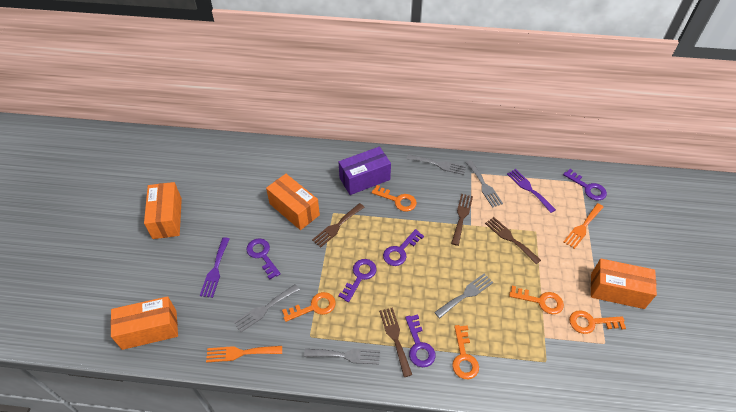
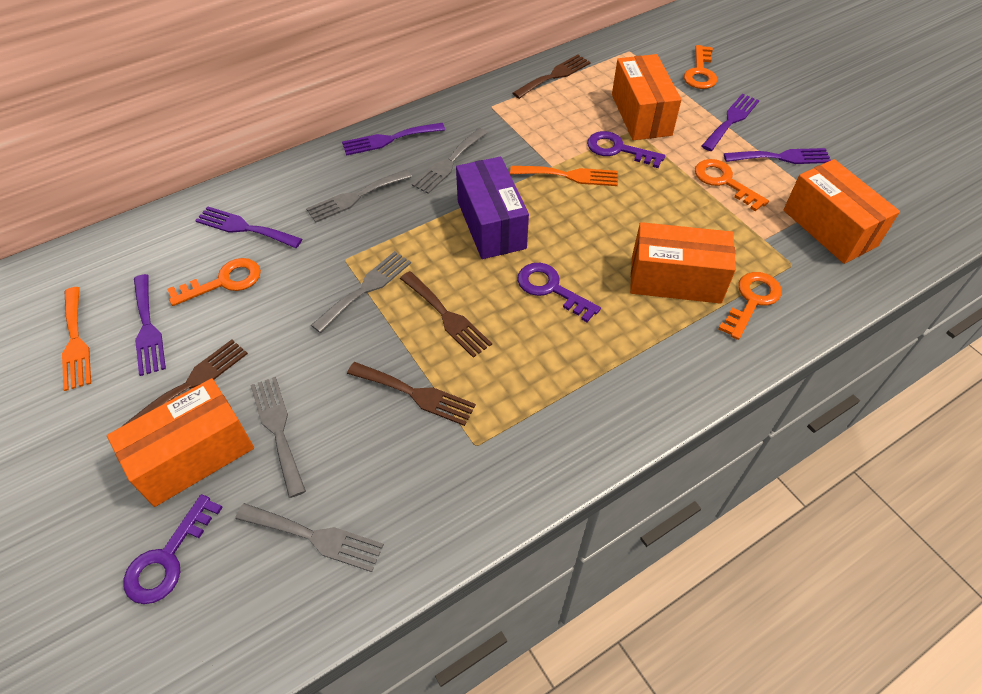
orange key: [282,292,336,322] [371,185,417,212] [452,325,479,379] [509,286,564,314] [569,311,626,334] = 5 -> [167,258,261,306] [684,45,717,89] [695,159,769,212] [719,272,782,340] = 4
purple fork: [200,237,230,298] [507,169,556,213] = 2 -> [134,274,166,376] [195,206,302,248] [342,123,445,156] [702,94,760,151] [724,148,831,164] = 5
purple key: [246,238,281,280] [338,259,377,302] [383,229,424,266] [405,314,435,367] [563,169,607,200] = 5 -> [123,494,223,604] [517,263,601,322] [587,131,665,168] = 3

